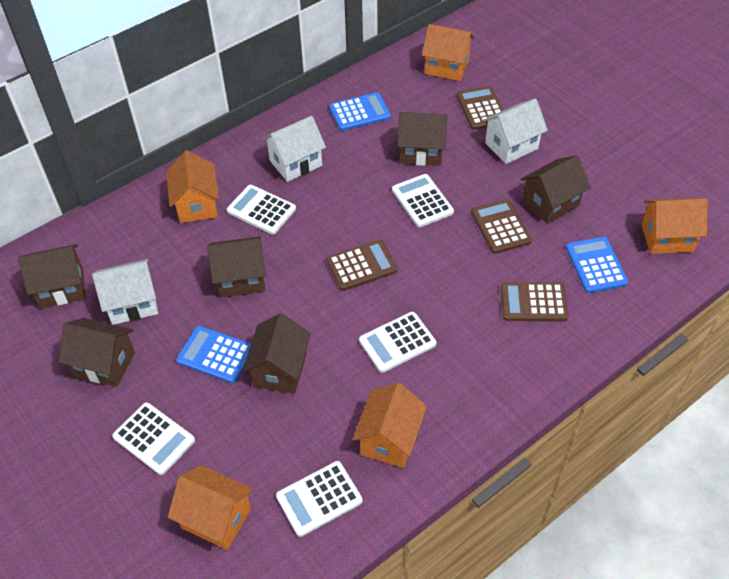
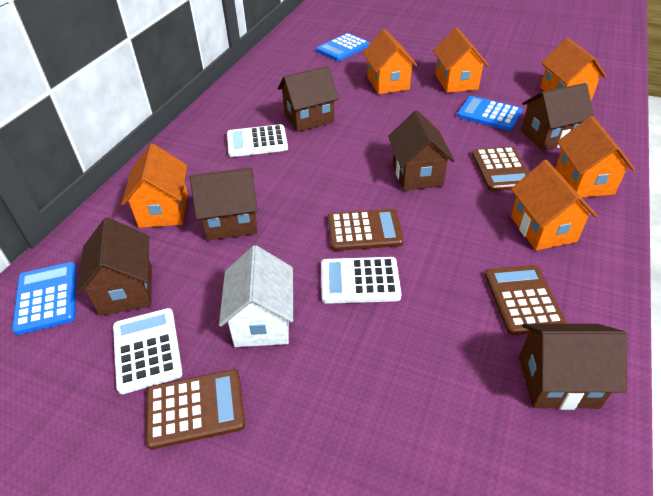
orange house: [166,150,219,223] [168,465,254,550] [353,383,427,468] [422,24,475,81] [641,198,708,254] = 5 -> [121,144,188,228] [363,29,417,94] [433,28,489,93] [511,160,597,251] [540,38,606,101] [555,116,635,198] = 6
white calculator: [112,402,195,475] [227,185,296,234] [276,461,363,537] [359,312,436,373] [392,174,454,227] = 5 -> [113,308,183,394] [227,124,288,157] [321,257,401,304] = 3
white house: [92,259,158,325] [262,116,326,182] [482,99,548,164] = 3 -> [219,245,293,347] = 1

